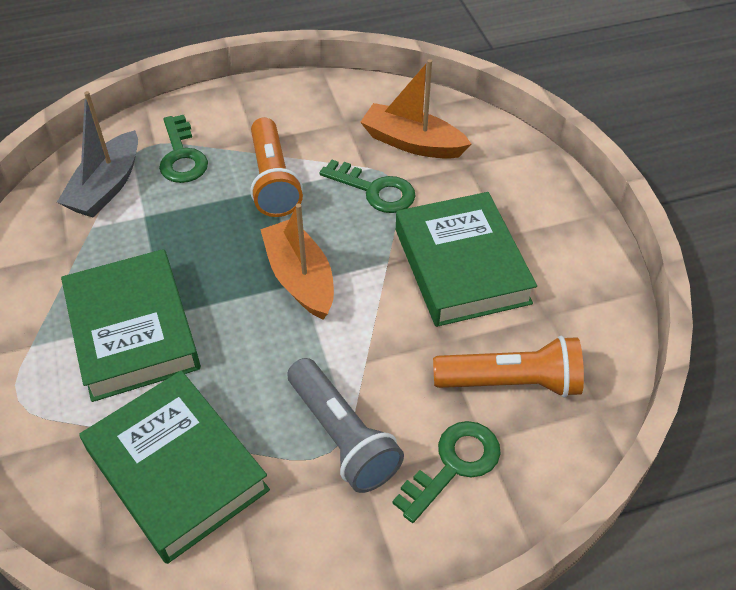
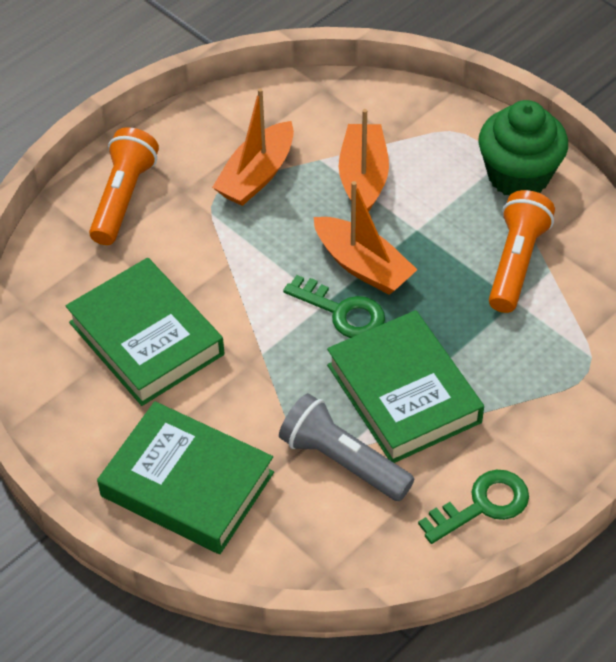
green cupcake: none = 0 -> [478,100,568,196] = 1
green key: [159,115,208,183] [320,160,415,213] [392,421,501,523] = 3 -> [283,275,385,338] [418,470,529,544] = 2
grey boat: [57,91,138,217] = 1 -> none = 0
orange boat: [260,204,334,319] [360,59,471,159] = 2 -> [212,88,294,206] [314,181,418,295] [339,109,389,212] = 3

